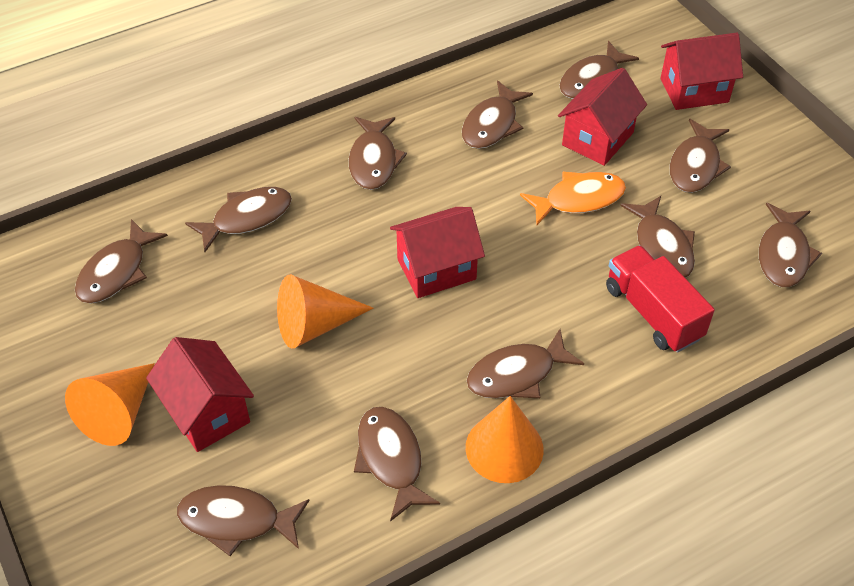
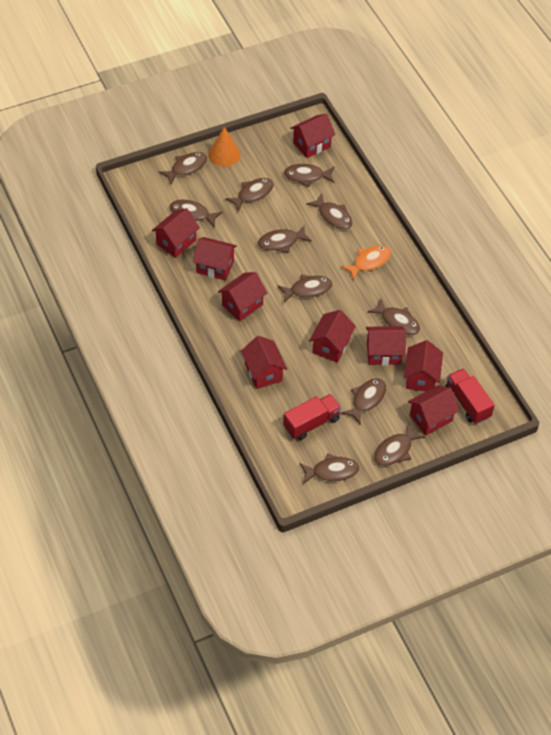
orange cone: [65,363,155,446] [277,274,373,348] [466,396,544,483] = 3 -> [209,127,240,167] = 1
red house: [146,337,254,452] [390,207,485,298] [558,68,647,166] [661,33,743,110] = 4 -> [152,208,200,258] [193,237,237,281] [218,272,267,321] [241,336,287,389] [290,114,335,158] [309,310,356,363] [366,326,406,365] [404,340,443,392] [408,385,460,435] = 9
red truck: [606,245,715,353] = 1 -> [283,394,341,440] [446,368,495,424] = 2

